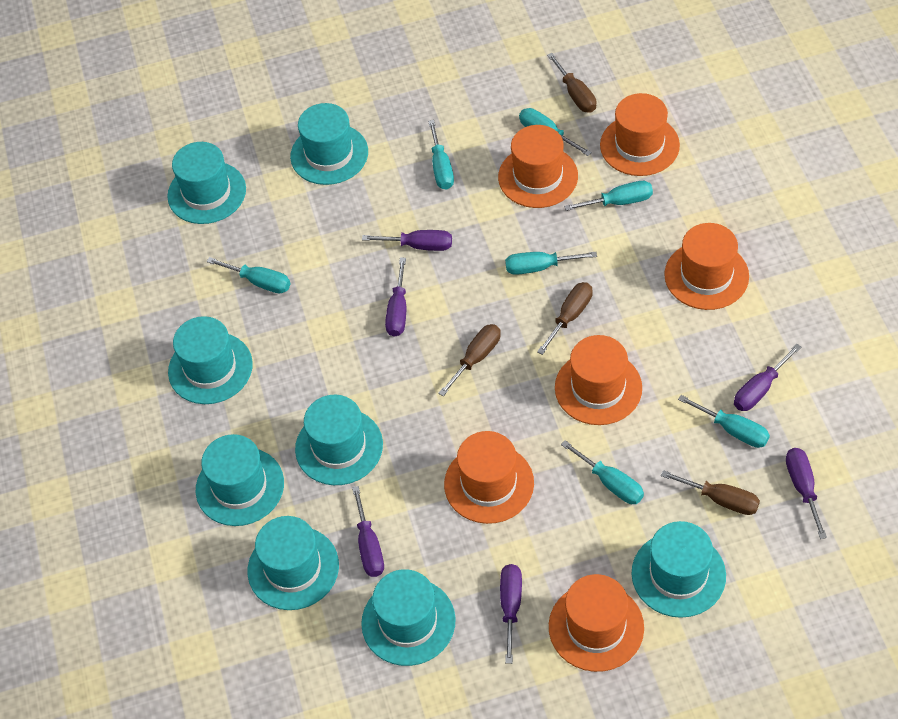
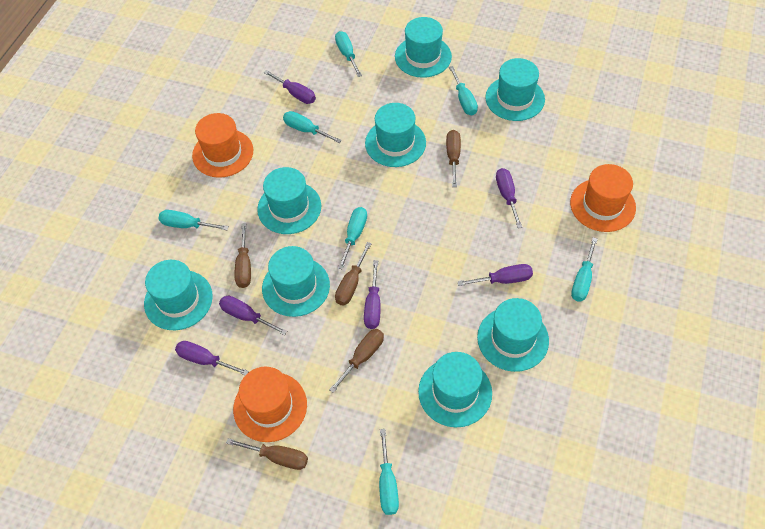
brown screwdriver: [438,324,501,396] [537,282,593,355] [547,53,596,113] [661,470,760,515] = 4 -> [226,438,308,470] [235,223,251,288] [329,329,384,393] [335,242,372,305] [446,130,461,187] = 5
orange hat: [444,431,534,524] [498,125,578,208] [549,574,644,672] [555,335,642,425] [600,93,680,176] [664,223,749,310] = 6 -> [192,113,253,178] [233,367,307,442] [570,164,636,232] = 3

